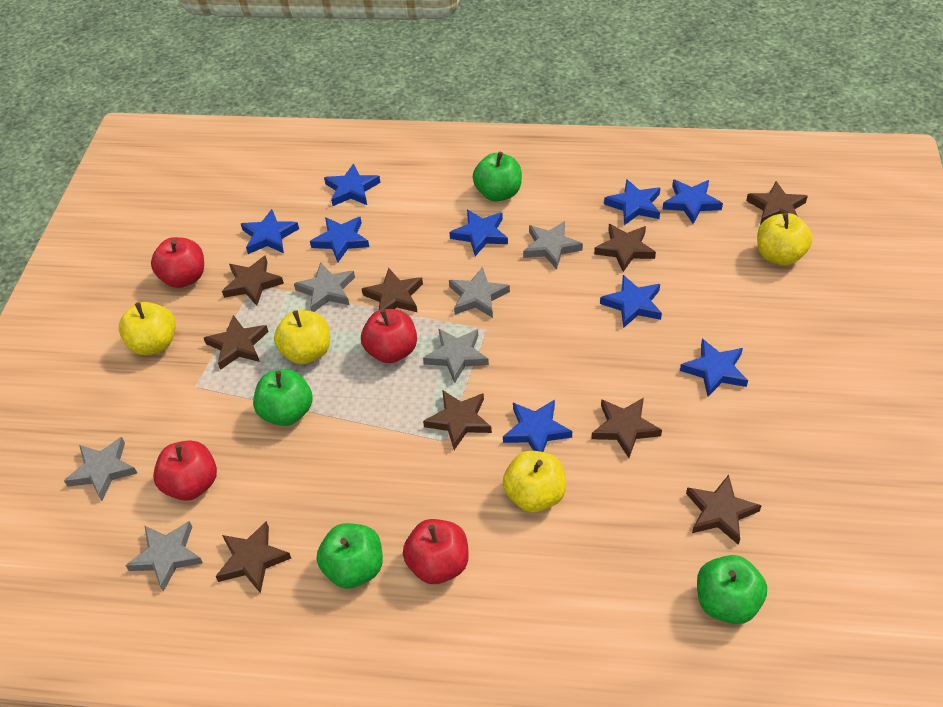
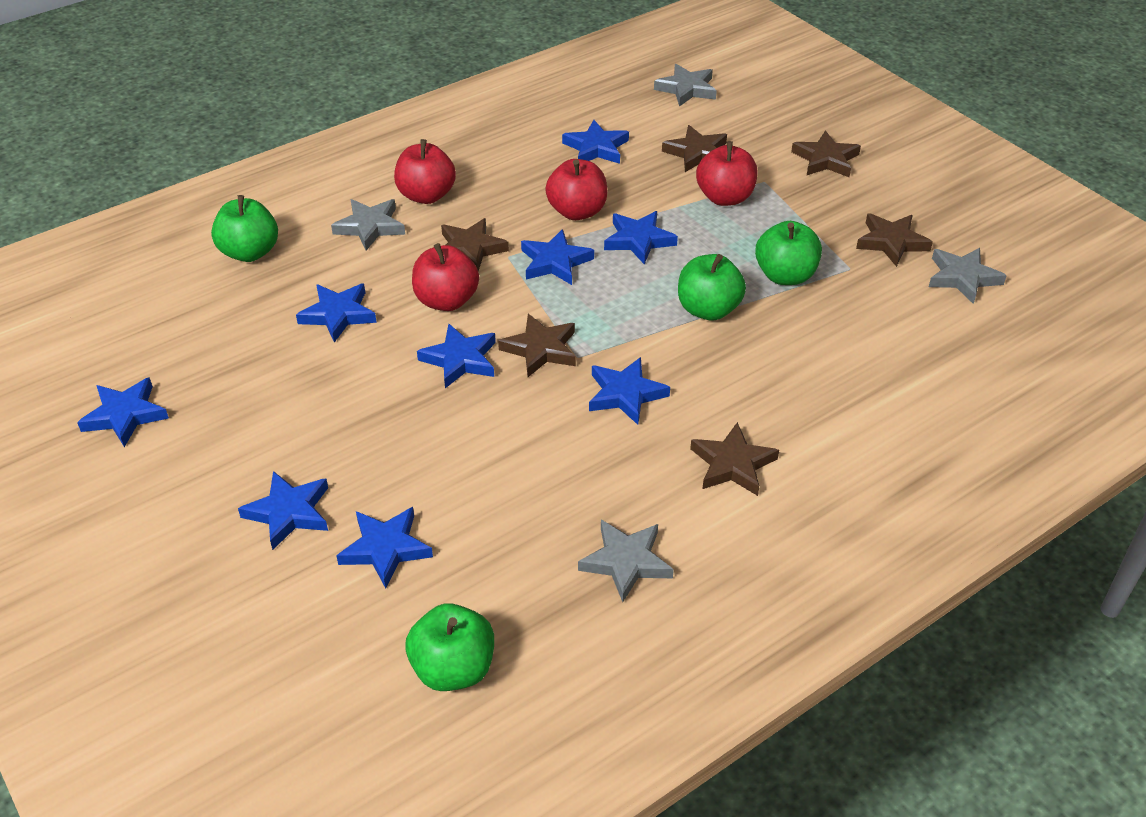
brown star: [204,315,269,370] [215,521,291,594] [222,255,284,306] [362,268,423,312] [423,390,492,450] [591,398,662,458] [594,224,656,272] [686,475,762,545] [746,181,808,225] = 9 -> [441,218,509,271] [498,314,576,377] [662,125,727,172] [690,422,779,496] [791,131,861,177] [856,213,933,267] = 6
grey star: [64,437,138,501] [125,521,203,592] [294,262,355,312] [423,329,489,383] [449,267,510,318] [523,221,583,269] = 6 -> [331,199,405,250] [578,520,674,602] [654,64,717,107] [929,248,1007,304] = 4
yellow apple: [119,302,176,355] [274,310,330,364] [503,451,566,512] [757,213,812,265] = 4 -> none = 0

